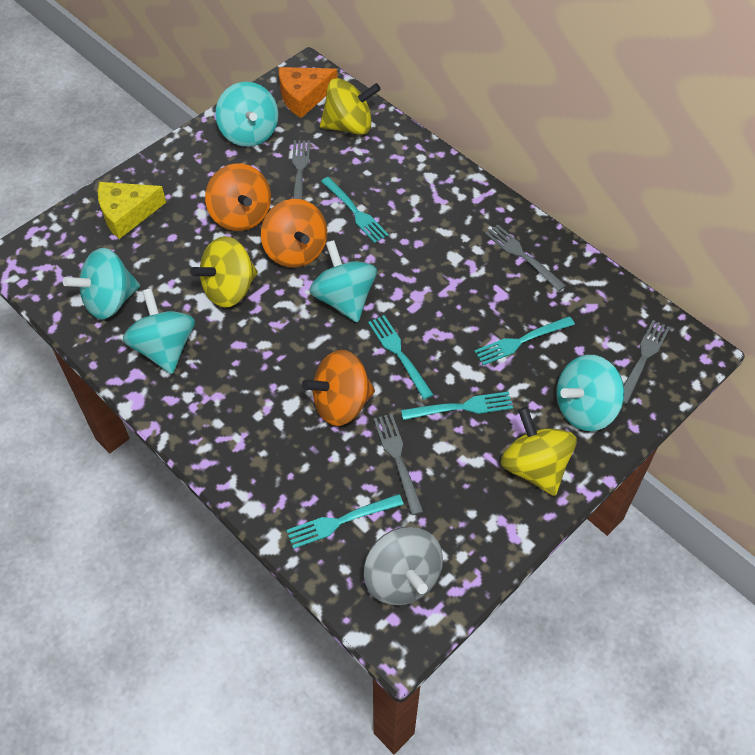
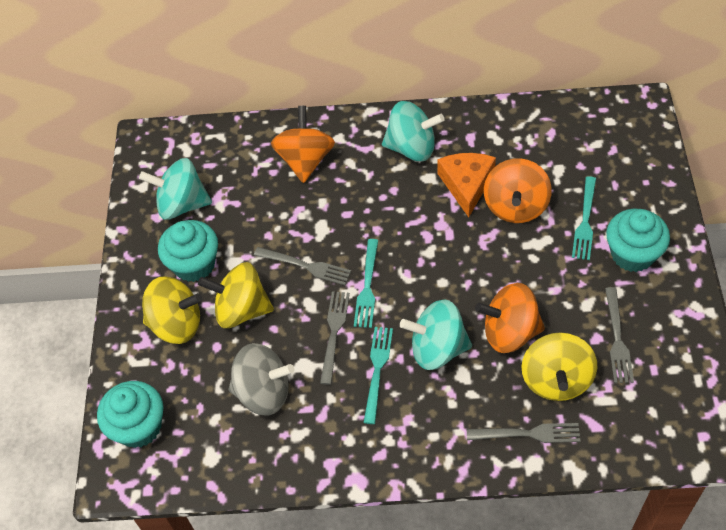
turquoise cupcake: none = 0 -> [97,381,164,448] [158,220,218,282] [606,209,670,272] = 3
turquoise fork: [286,494,404,549] [321,177,389,243] [368,315,434,400] [401,391,513,420] [474,316,575,365] = 5 -> [354,239,378,328] [363,327,393,424] [572,176,596,260] = 3
turquoise spinning top: [63,248,140,319] [123,288,195,374] [215,82,278,147] [309,240,377,323] [556,355,624,431] = 5 -> [139,158,212,220] [382,101,445,161] [400,299,472,370] = 3
yellow cheese: [98,182,166,239] = 1 -> none = 0

